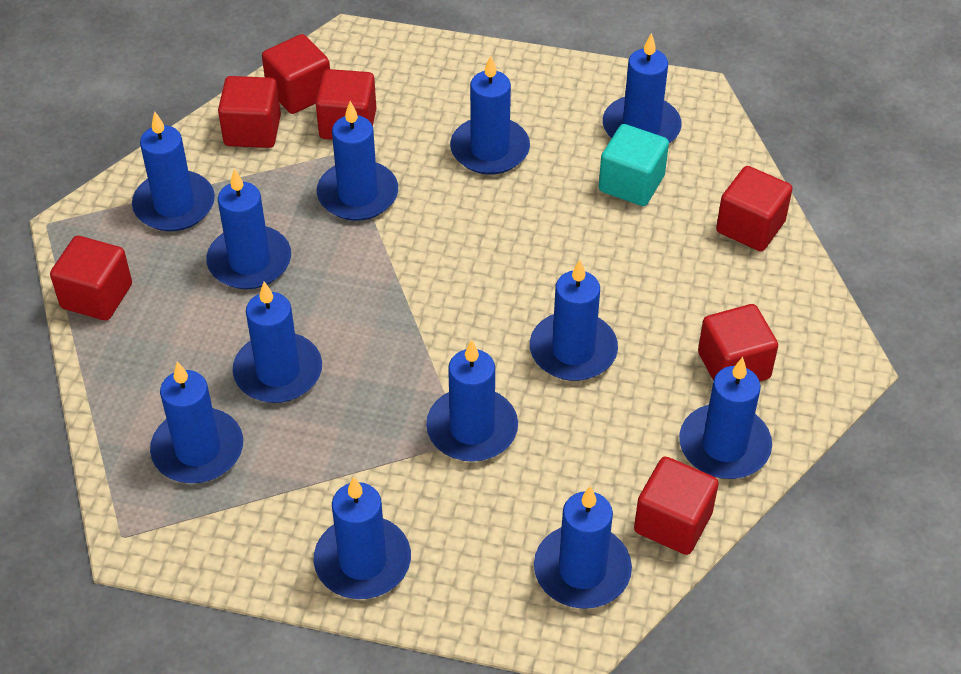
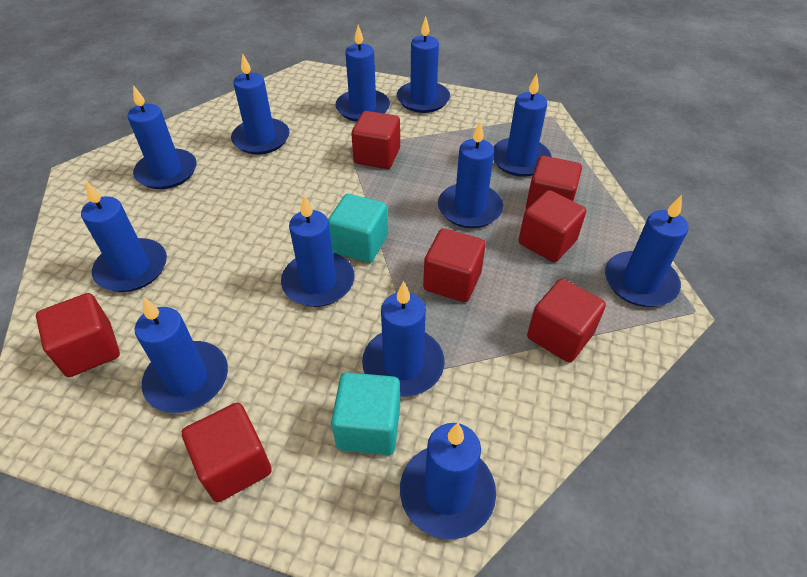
turquoise cube: [599,124,669,206] = 1 -> [328,194,388,263] [331,372,400,455] = 2

